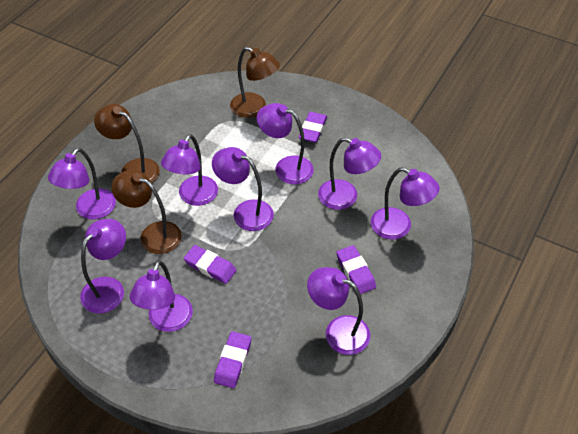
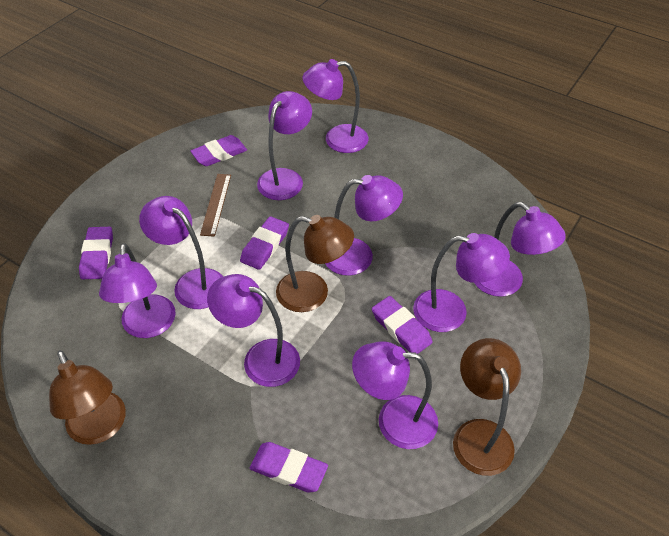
brown ruler: none = 0 -> [200,174,231,237] = 1
purple eraser: [184,245,237,284] [214,331,251,388] [299,112,327,143] [336,245,376,294] = 4 -> [79,227,113,279] [190,135,247,166] [240,216,289,270] [250,442,328,493] [372,296,433,354] = 5

